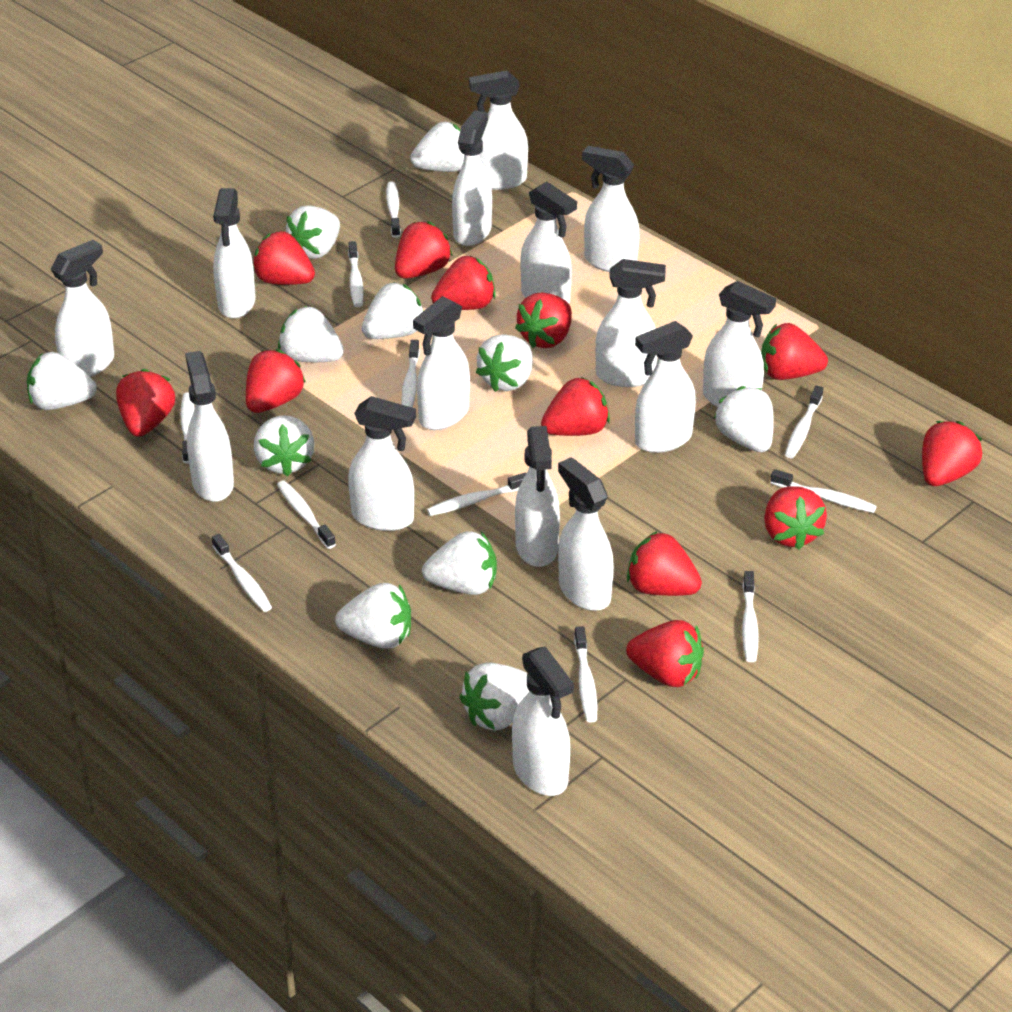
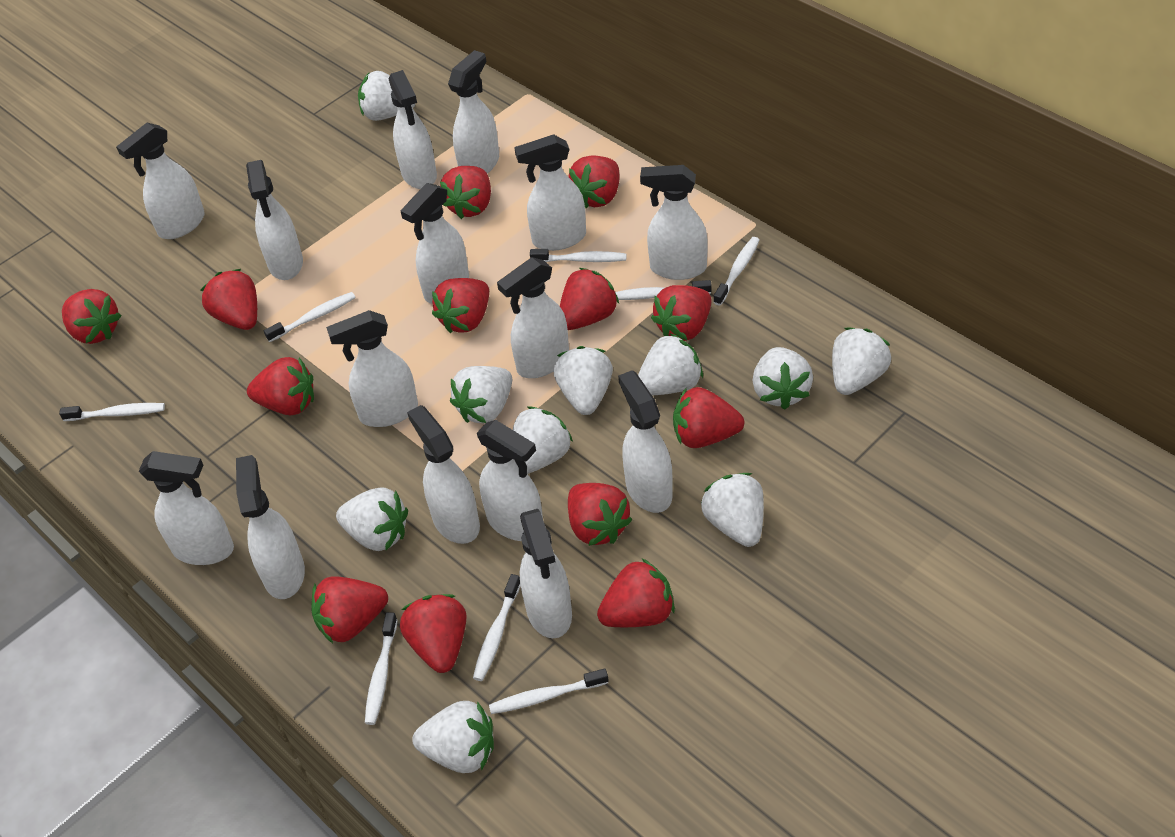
red strawberry: [116,369,175,437] [246,349,306,413] [253,231,315,285] [395,221,453,279] [431,256,495,310] [515,292,572,348] [541,377,610,436] [626,620,704,687] [627,531,702,596] [761,323,828,380] [764,486,827,550] [922,421,982,486] = 12 -> [62,289,122,344] [201,269,257,330] [247,357,314,415] [311,576,388,643] [400,594,466,673] [432,278,489,333] [440,166,491,219] [560,268,619,330] [568,155,619,208] [568,483,632,546] [597,559,675,627] [651,285,712,341] [673,387,744,448] = 13
white strawberry: [27,352,97,410] [254,415,315,477] [278,306,344,362] [286,205,340,259] [335,583,411,649] [362,282,423,339] [410,122,464,172] [422,531,497,595] [459,662,529,731] [476,334,532,392] [714,386,774,452] = 11 -> [336,487,408,551] [358,71,416,121] [412,701,494,773] [450,366,512,423] [513,406,573,474] [554,346,613,415] [638,333,703,396] [701,473,764,547] [752,347,813,410] [832,328,891,395] = 10
white toothbrush: [180,392,195,464] [212,534,272,612] [277,481,336,549] [348,241,364,307] [386,181,401,238] [401,340,420,407] [427,472,526,516] [574,626,597,723] [742,571,759,662] [771,469,877,513] [785,386,823,458] = 11 -> [59,403,165,421] [264,292,356,342] [365,612,398,725] [473,574,520,681] [489,669,608,714] [530,249,626,262] [615,280,712,300] [713,237,760,306] = 8

